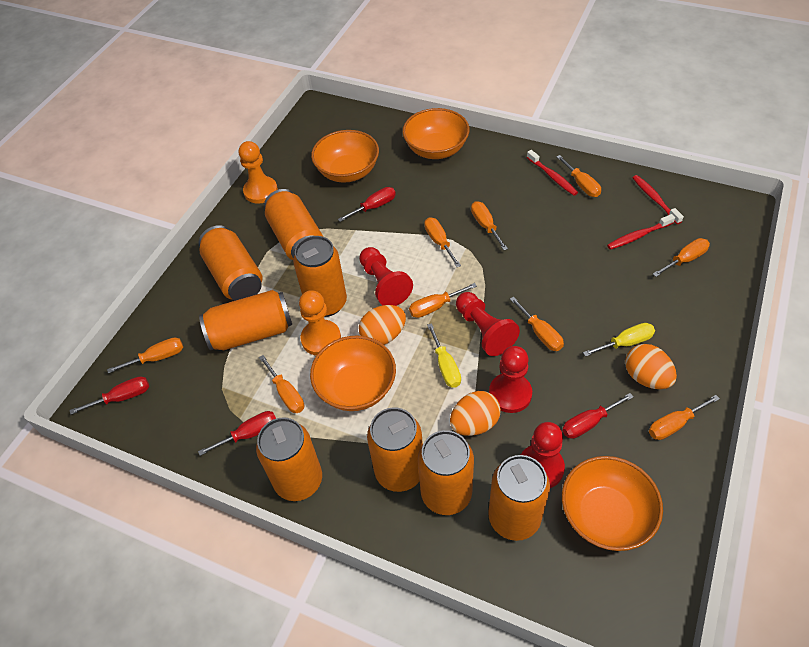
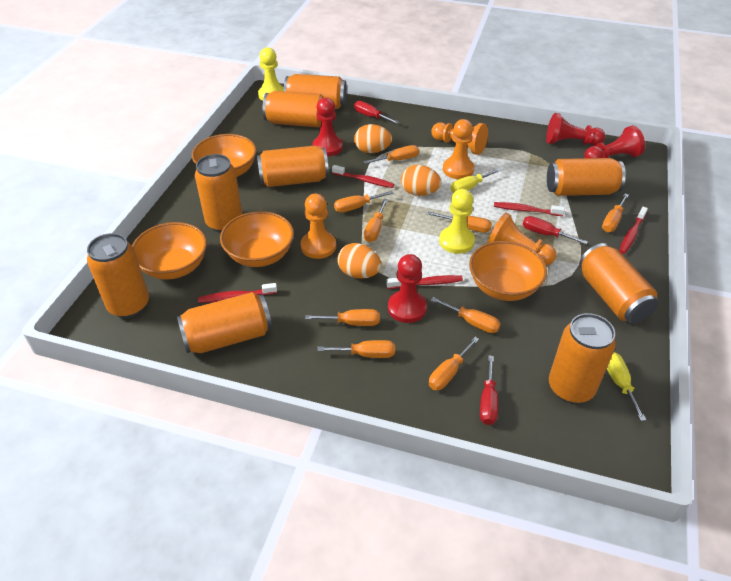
orange can: [198,225,262,301] [199,290,292,351] [256,417,322,501] [264,189,323,260] [293,236,347,317] [367,407,423,492] [418,430,474,515] [488,455,550,541] = 8 -> [87,233,149,318] [177,292,272,353] [195,154,243,233] [257,146,329,187] [263,91,324,127] [284,74,347,109] [547,158,626,196] [549,313,616,404] [579,243,658,324] = 9
orange pawn: [239,141,278,204] [299,290,341,355] = 2 -> [301,194,336,259] [431,122,488,155] [443,119,475,179] [488,212,556,265] = 4
red screwdriver: [70,376,149,415] [198,411,276,456] [338,187,396,222] [562,393,634,439] = 4 -> [354,101,399,124] [480,355,498,425] [523,216,588,244] = 3
red toothbrush: [527,150,578,196] [607,214,675,250] [633,175,684,224] = 3 -> [198,283,277,303] [332,165,394,188] [386,275,463,289] [494,202,565,216] [619,207,648,254] = 5
yellow pawn: none = 0 -> [258,47,284,101] [439,189,475,254] = 2

